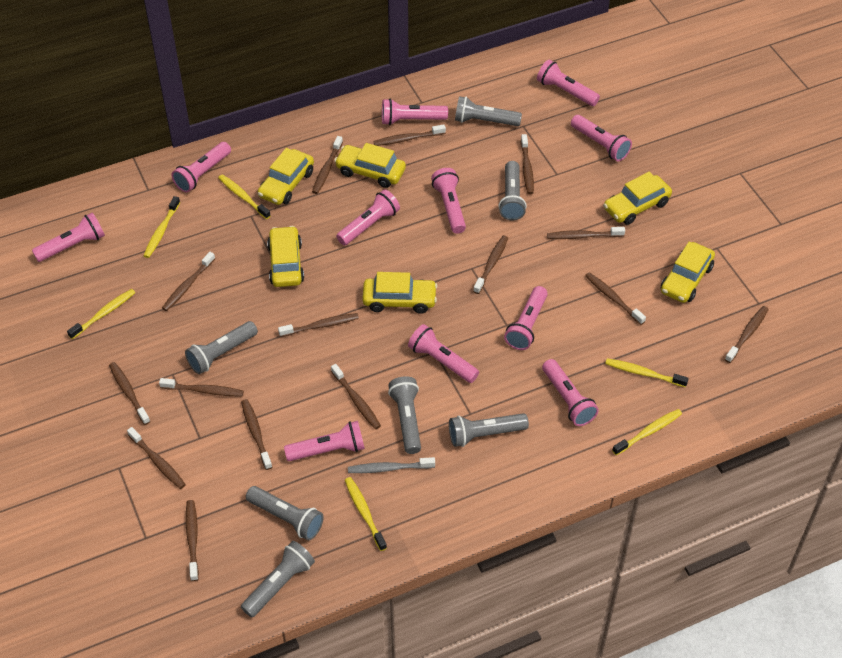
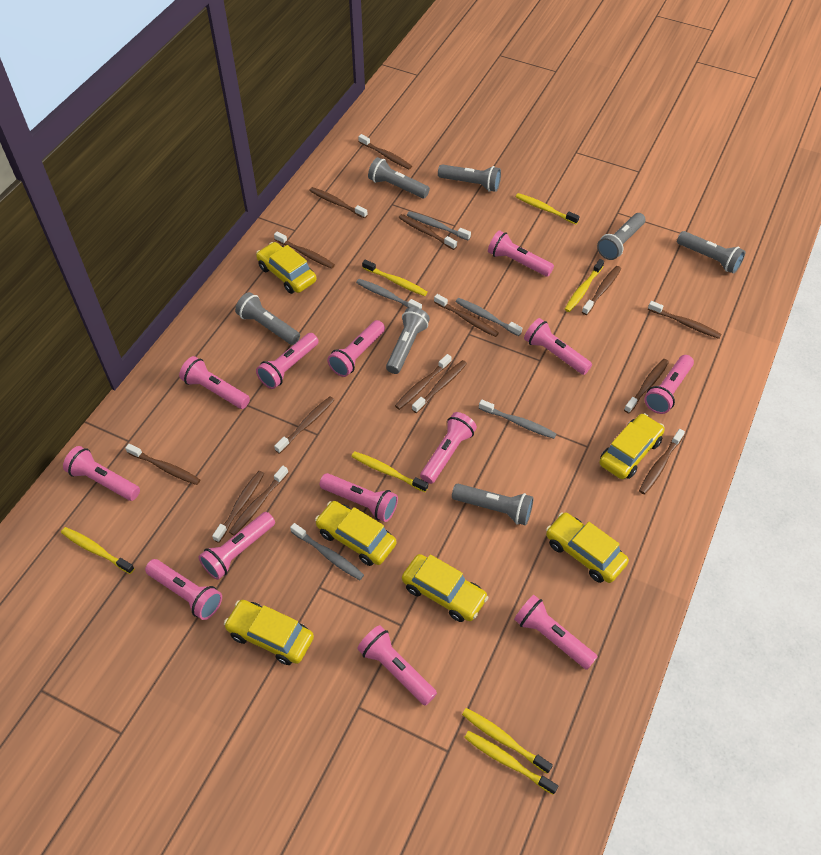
grey toothbrush: [348,457,435,473] = 1 -> [290,523,364,580] [356,279,422,309] [407,211,471,240] [455,298,522,336] [479,400,557,439] = 5
pink flashlight: [32,213,105,262] [172,142,231,192] [284,421,365,461] [336,189,400,245] [382,99,448,125] [408,324,479,383] [431,168,466,234] [504,286,548,350] [537,60,600,106] [542,359,599,426] [571,115,632,161] = 11 -> [63,446,140,501] [145,559,222,620] [179,356,250,409] [198,512,275,580] [256,333,319,389] [319,473,398,522] [327,320,385,377] [357,625,437,706] [420,412,477,484] [488,230,554,277] [514,595,597,670] [524,318,592,375] [644,355,694,414] = 13
yellow toothbrush: [67,289,135,339] [143,196,180,258] [218,174,271,219] [345,477,387,551] [605,358,689,387] [612,409,682,455] = 6 -> [61,527,135,574] [351,451,428,492] [362,260,428,296] [462,708,553,774] [464,731,558,795] [516,193,579,224] [564,259,604,312] = 7

